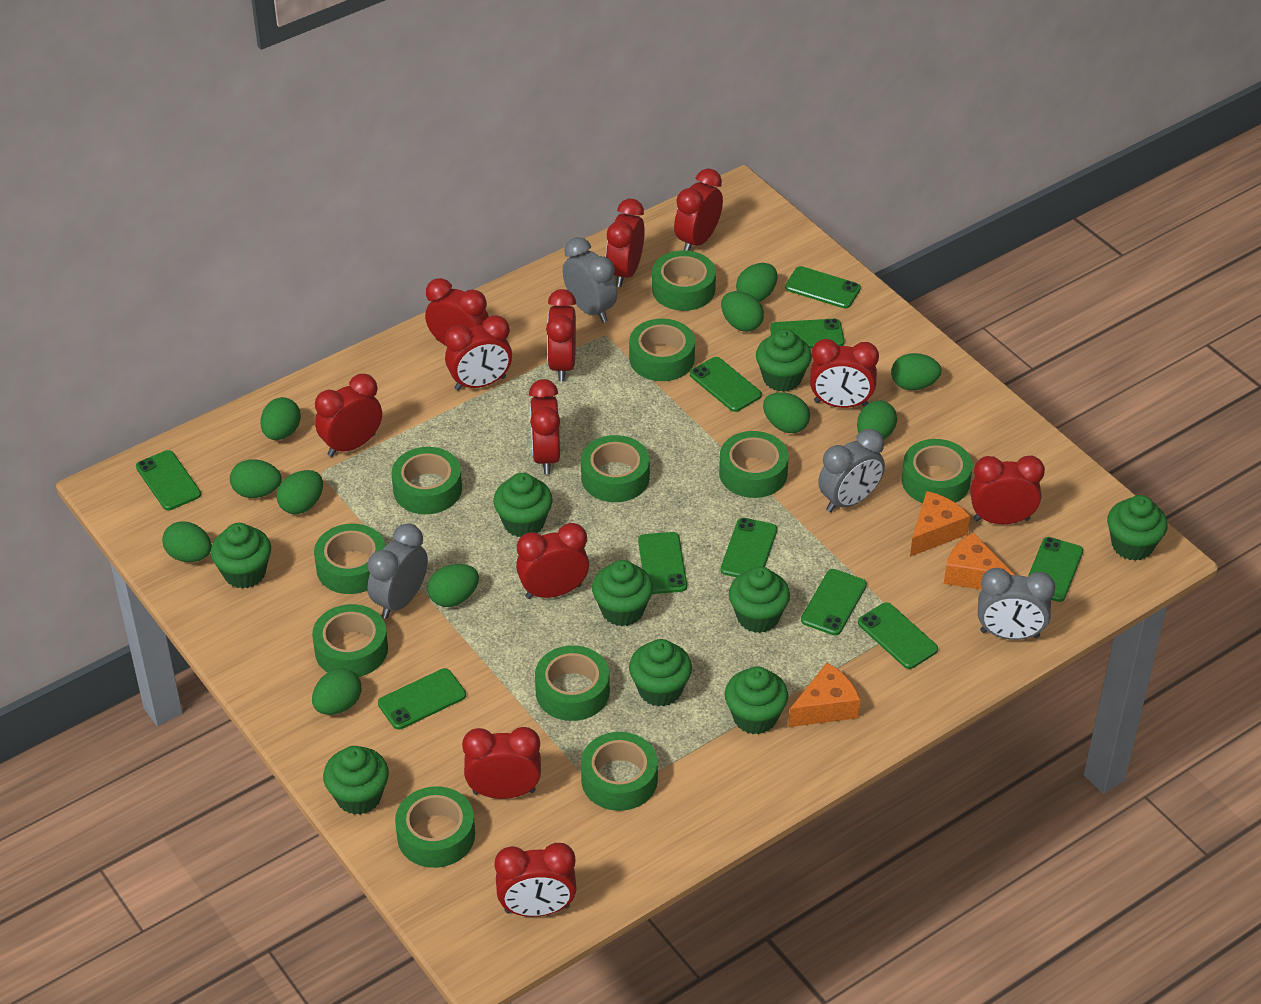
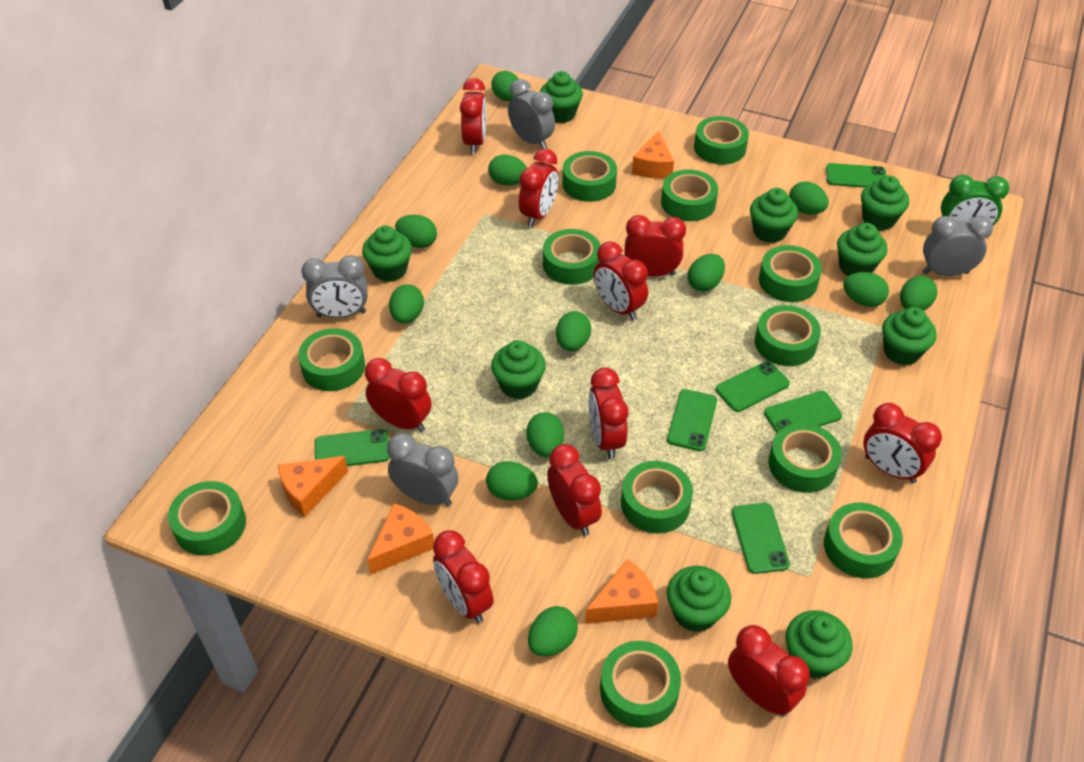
green clock: none = 0 -> [941,175,1009,225] = 1
green egg: [162,521,212,562] [230,459,282,498] [261,397,301,440] [277,470,323,514] [312,668,361,715] [428,564,479,607] [721,291,764,332] [736,263,777,302] [763,392,810,433] [857,400,897,439] [891,353,941,390] = 11 -> [389,284,424,324] [395,215,437,248] [486,461,538,501] [488,154,527,186] [491,71,518,101] [526,412,564,457] [528,606,578,657] [556,311,591,351] [687,254,725,292] [789,181,829,215] [843,272,889,307] [900,276,937,311] = 12
green phone: [136,450,201,510] [378,668,466,730] [638,532,687,594] [690,357,762,412] [721,518,777,577] [770,319,844,349] [785,266,861,308] [801,569,867,635] [858,603,938,669] [1028,537,1083,602] = 10 -> [315,429,390,466] [667,389,717,451] [716,361,790,412] [732,503,790,574] [764,391,842,433] [826,163,886,188] = 6
green tape: [312,604,388,677] [314,524,385,594] [391,447,462,514] [395,786,475,868] [535,645,610,721] [581,435,650,502] [581,732,658,811] [629,318,695,381] [652,250,716,311] [719,431,789,498] [901,439,973,503] = 11 -> [168,481,246,555] [298,328,365,391] [543,229,601,285] [562,151,617,202] [600,641,681,728] [621,461,693,533] [661,169,718,221] [694,116,749,165] [755,305,821,366] [759,245,822,302] [769,423,842,493] [824,502,903,578] = 12
orange cheese: [788,663,860,727] [910,491,970,557] [944,532,1014,590] = 3 -> [278,456,348,517] [367,503,434,574] [585,559,658,624] [632,130,674,179] = 4
red clock: [315,374,382,457] [425,278,489,346] [445,315,512,391] [462,727,541,799] [495,843,577,917] [516,523,589,599] [529,379,560,474] [546,289,576,381] [606,199,645,287] [674,168,723,251] [810,339,879,408] [970,456,1045,524] = 12 -> [365,358,432,432] [433,530,494,623] [460,78,486,154] [519,149,558,227] [547,444,602,536] [589,367,628,459] [594,241,648,321] [624,215,686,276] [728,625,810,717] [863,403,942,483] = 10

